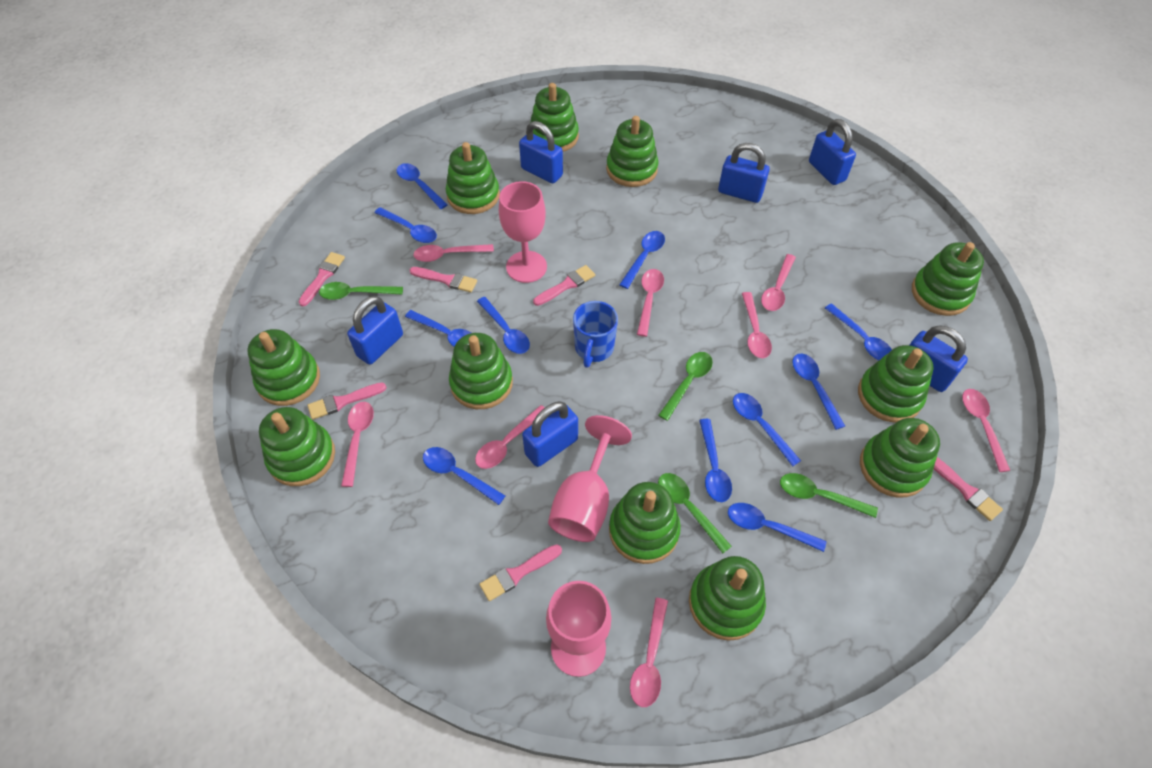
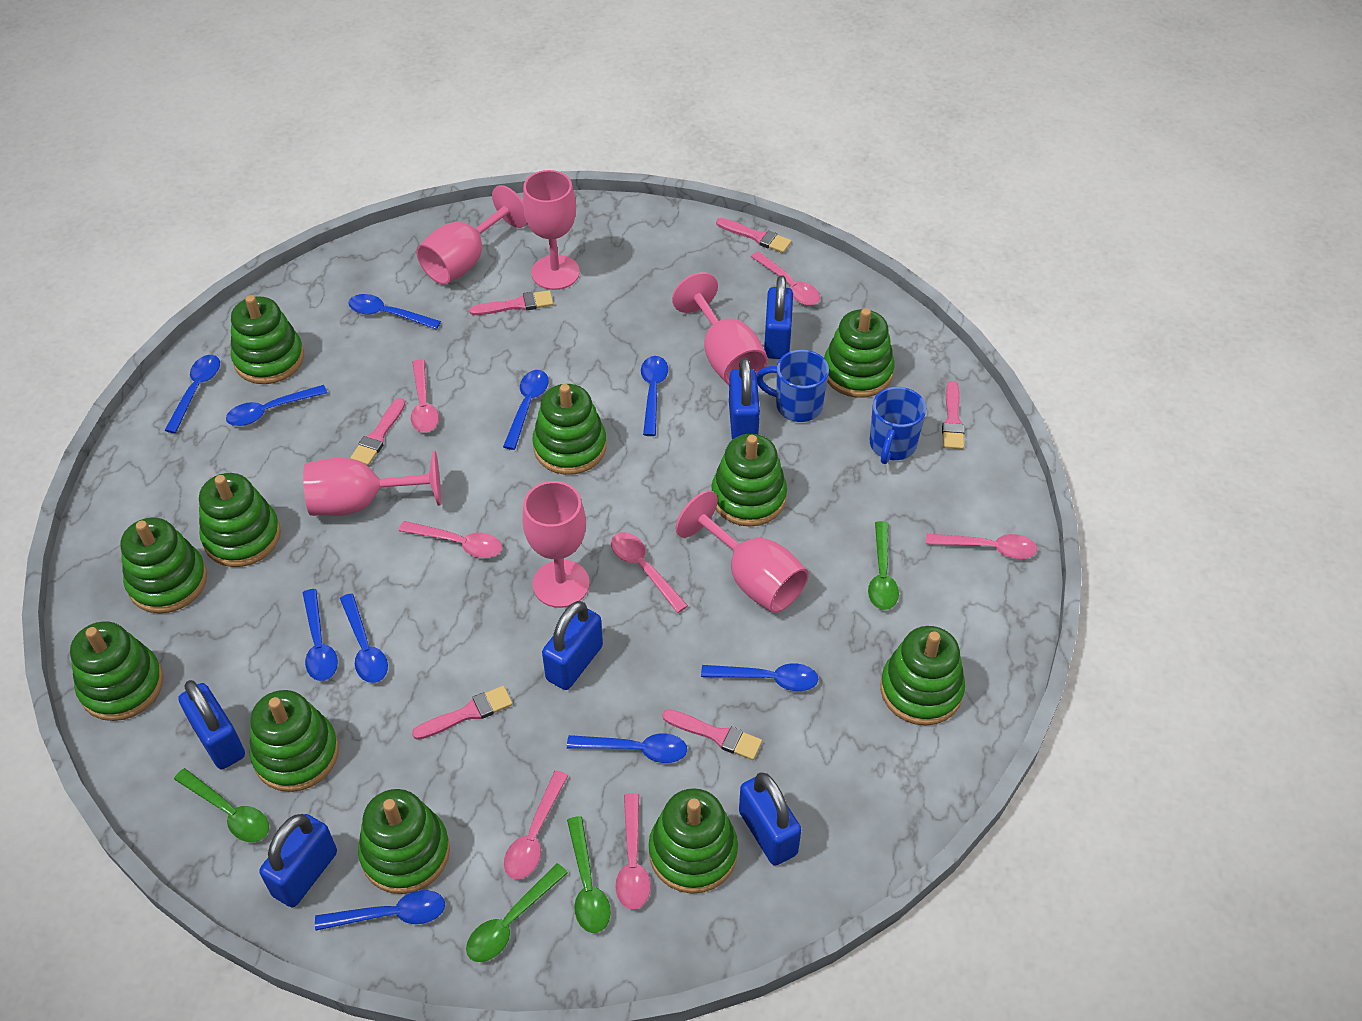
blue mug: [573,301,618,368] = 1 -> [757,350,829,422] [870,387,926,464] = 2
blue spoon: [375,207,437,243] [397,163,448,209] [405,310,471,347] [423,447,505,505] [477,297,530,354] [619,231,665,289] [699,419,732,502] [728,503,826,552] [733,393,801,467] [792,354,845,430] [825,303,892,360] = 11 -> [164,355,220,433] [226,385,327,426] [303,589,338,681] [315,890,445,931] [340,593,388,683] [348,294,441,330] [503,370,549,450] [567,733,687,763] [641,356,668,436] [701,663,818,691] = 10
pink goblet: [499,181,547,283] [546,581,611,677] [548,415,632,542] = 3 -> [303,451,441,516] [416,185,527,285] [522,481,590,608] [523,170,580,290] [672,272,768,385] [676,490,809,613] = 6
pink spoon: [341,402,374,487] [414,244,494,262] [475,405,545,469] [630,598,668,707] [637,269,664,337] [742,292,772,358] [761,254,796,311] [962,389,1010,472] = 8 -> [399,521,502,558] [411,359,439,433] [504,771,568,880] [611,532,688,613] [615,793,651,910] [751,251,820,305] [926,534,1037,559] = 7

